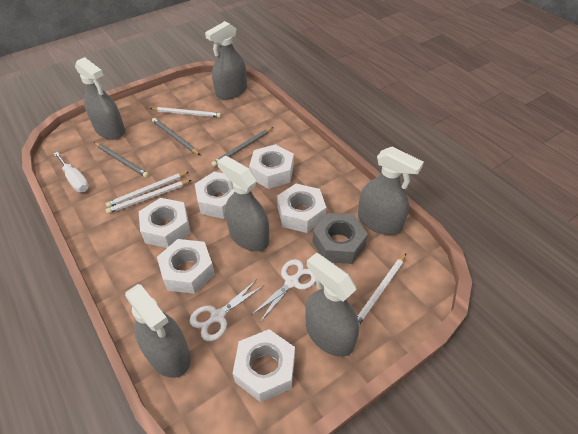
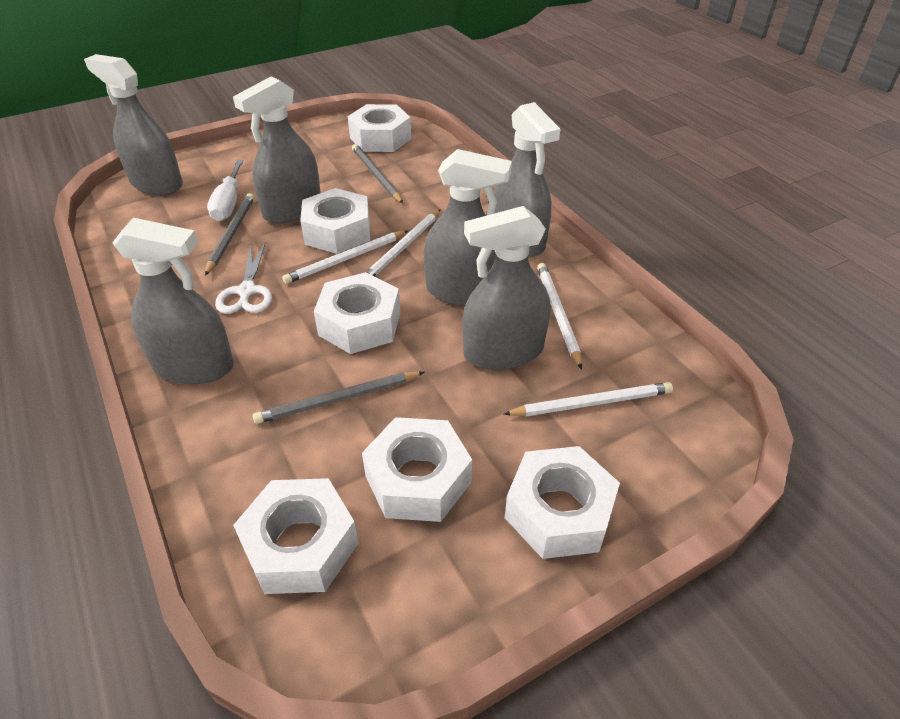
grey nut: [313,213,368,264] = 1 -> none = 0
white scissors: [190,279,263,341] [251,259,316,322] = 2 -> [215,243,272,314] = 1

